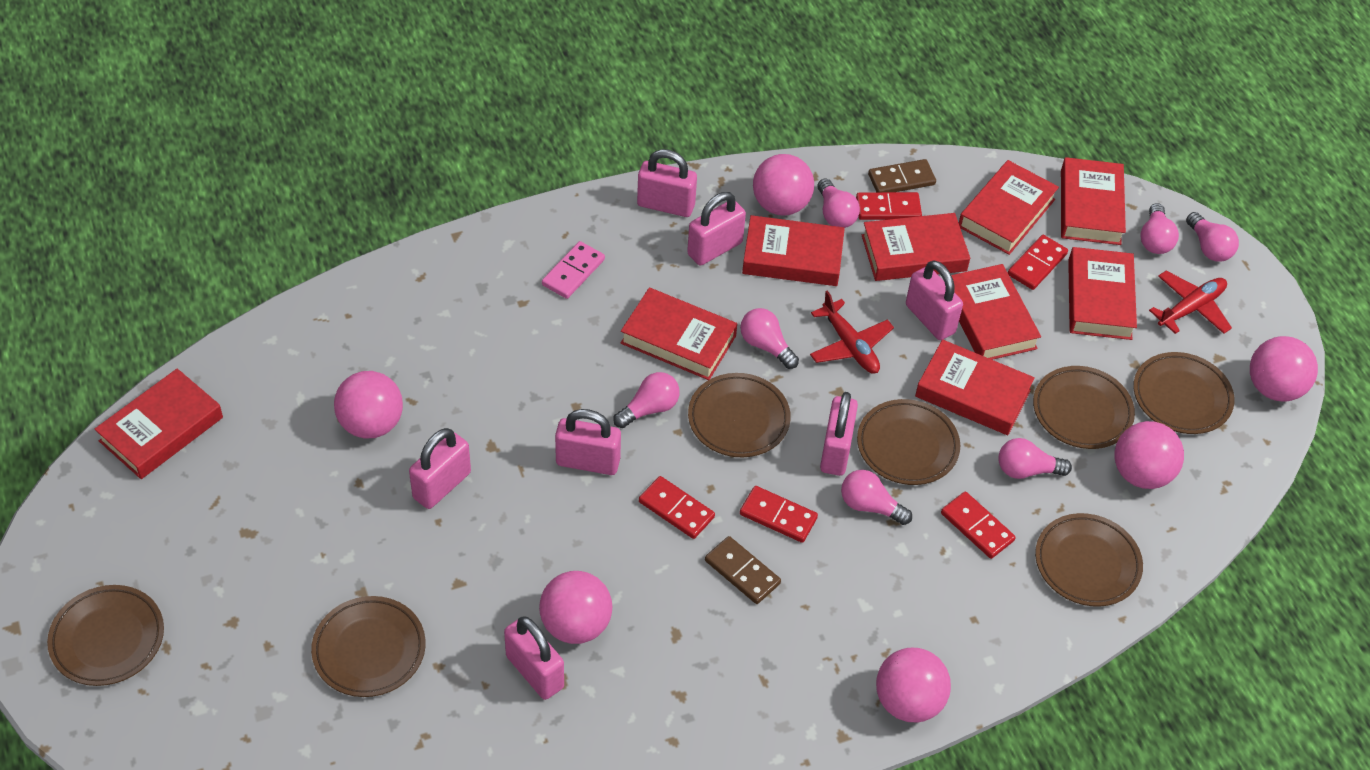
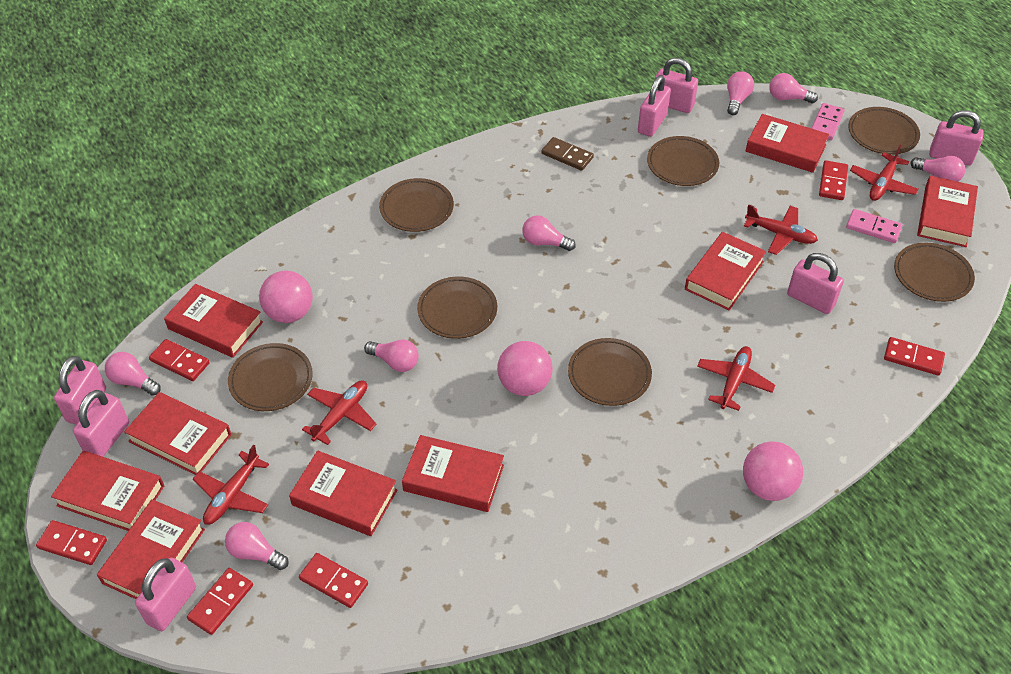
brown domino: [705,536,781,604] [868,159,936,192] = 2 -> [541,137,594,171] = 1
pink ball: [334,371,403,439] [539,571,612,644] [753,154,814,216] [876,648,951,722] [1114,421,1184,489] [1250,336,1318,402] = 6 -> [259,271,313,323] [497,341,553,396] [743,441,803,501] = 3
pink domino: [542,241,605,299] = 1 -> [811,103,845,140] [846,209,902,243] = 2
red domino: [639,476,715,539] [740,486,818,543] [856,192,922,220] [941,491,1016,559] [1008,235,1068,290] = 5 -> [36,520,107,565] [149,339,210,381] [187,568,253,635] [299,553,368,608] [819,160,848,200] [884,337,945,376] = 6
red plane: [810,291,894,373] [1149,271,1232,334] = 2 -> [193,445,269,525] [302,380,377,445] [697,346,775,411] [744,204,818,255] [850,145,918,201] = 5

